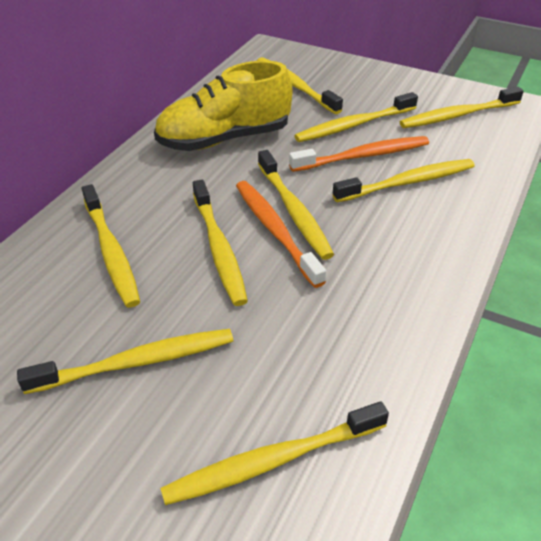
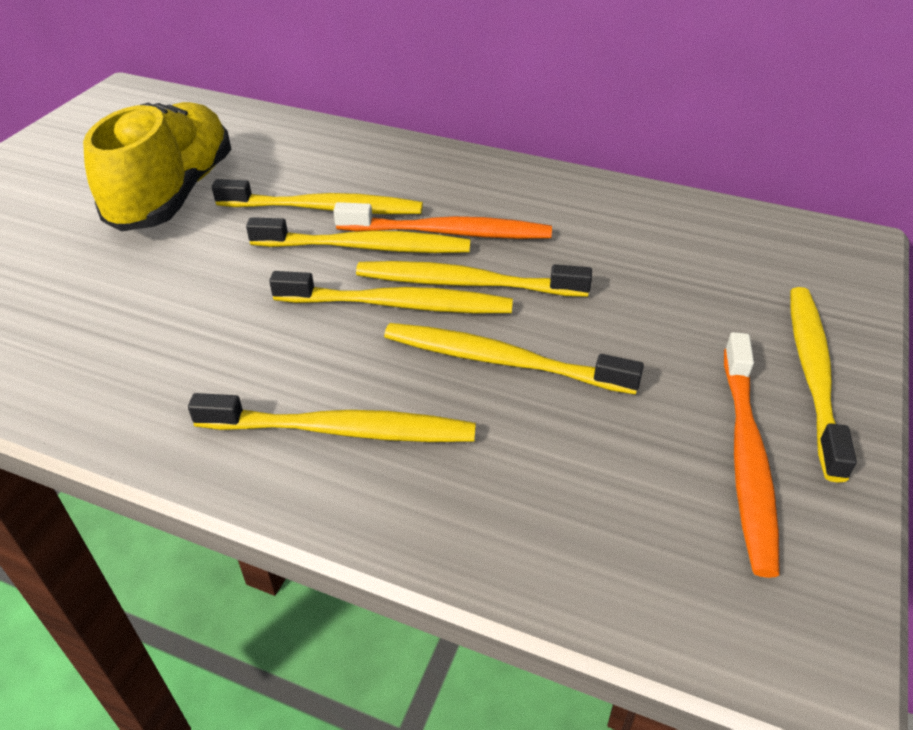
yellow toothbrush: [17,329,233,394] [82,184,140,308] [160,401,389,505] [193,180,248,306] [257,57,343,114] [258,150,334,260] [294,92,418,142] [332,159,475,202] [400,87,524,128] = 9 -> [188,393,476,442] [212,179,423,214] [246,217,470,253] [269,271,513,313] [356,261,592,297] [384,323,644,395] [790,287,857,483] = 7

